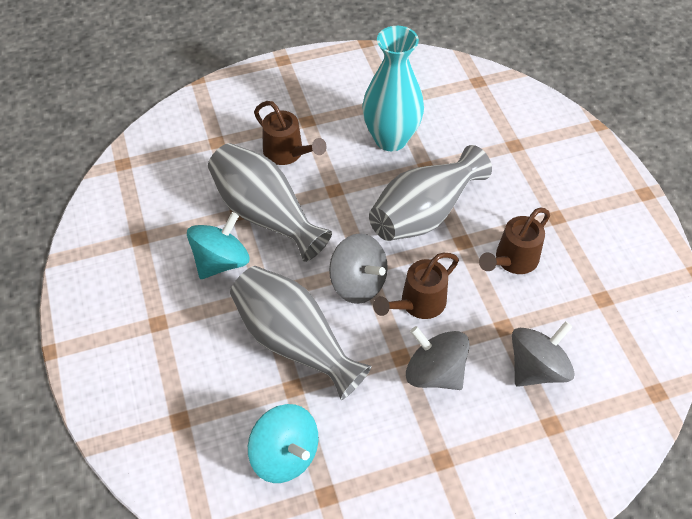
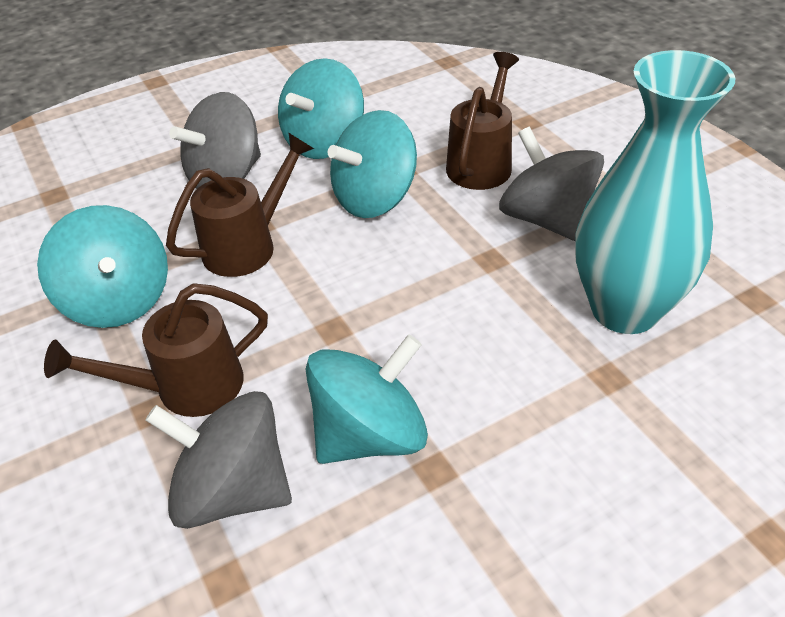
grey vase: [208,143,332,262] [230,266,372,400] [369,145,492,241] = 3 -> none = 0
turquoise spinning top: [187,212,249,279] [248,404,318,483] = 2 -> [37,205,168,328] [278,58,364,159] [306,334,428,464] [328,110,417,218] = 4

